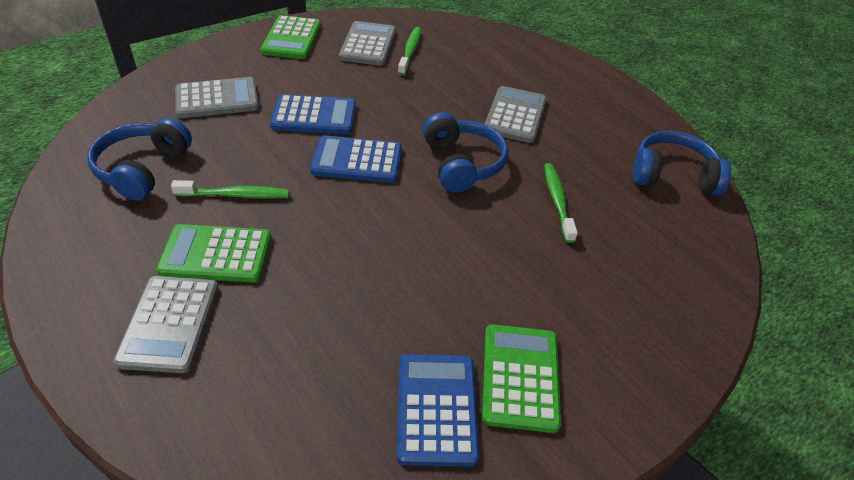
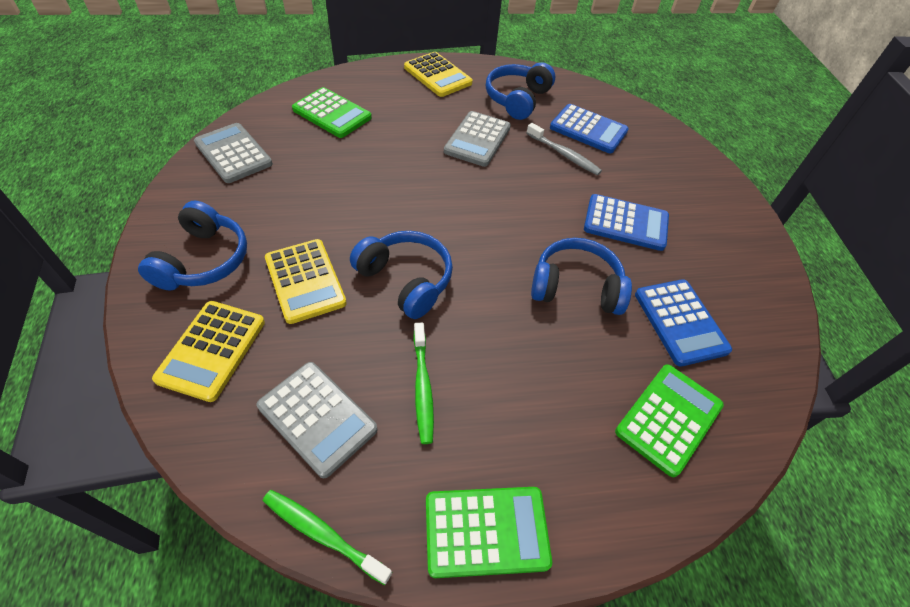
blue headphones: [87,118,192,201] [423,112,508,193] [633,131,731,196] = 3 -> [138,200,247,290] [350,231,453,319] [486,62,555,120] [531,238,632,315] = 4
green toothbrush: [171,180,289,198] [398,27,421,76] [544,163,578,243] = 3 -> [263,490,392,585] [413,322,434,444] = 2
grey calculator: [113,276,219,373] [175,77,259,118] [339,21,396,66] [485,86,547,143] = 4 -> [194,123,273,183] [257,362,378,478] [444,111,511,167] = 3
grey toothbrush: none = 0 -> [527,123,602,175] = 1
yellow calculator: none = 0 -> [152,301,265,402] [265,239,347,324] [404,52,473,97] = 3

